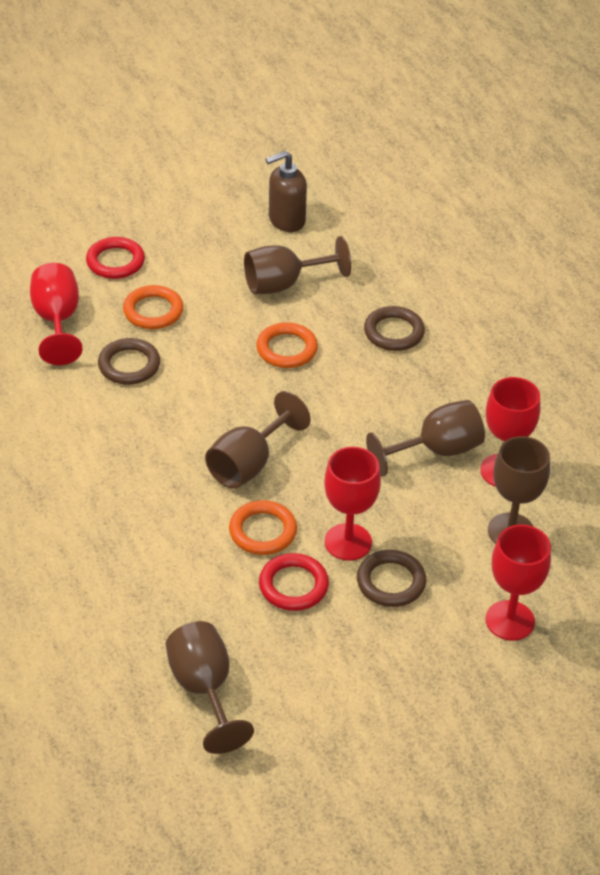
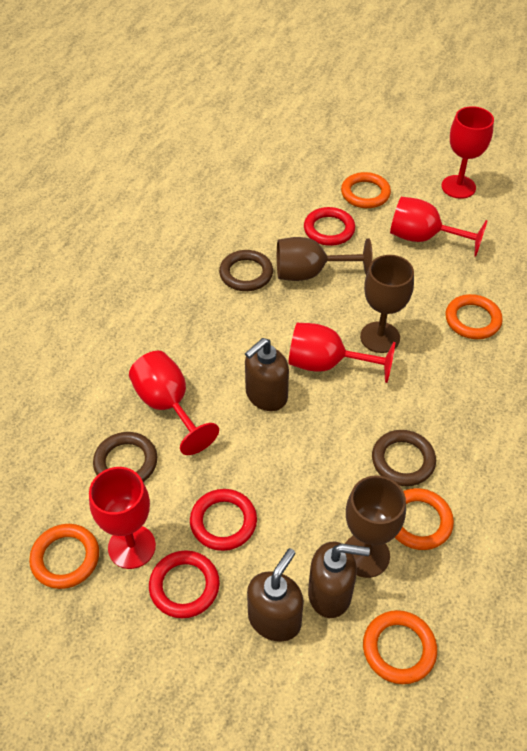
brown goblet: [166,621,254,754] [205,391,311,489] [244,236,351,294] [366,400,485,477] [488,436,550,544] = 5 -> [277,237,373,281] [345,476,406,578] [360,255,414,353] = 3
brown soap dispenser: [265,151,307,232] = 1 -> [245,338,289,411] [247,548,304,642] [308,541,370,618] = 3
orange ring: [123,285,183,329] [229,500,297,555] [256,322,318,368] = 3 -> [29,524,99,589] [341,172,391,208] [363,610,437,684] [395,488,454,550] [445,294,503,339] = 5
red goblet: [30,263,83,365] [324,447,381,561] [480,377,541,487] [486,524,551,641] = 4 -> [89,467,156,569] [129,351,219,455] [288,323,395,383] [390,197,488,257] [441,106,494,199] = 5
red ring: [86,237,145,279] [259,553,329,611] = 2 -> [149,550,220,618] [190,489,257,551] [304,207,355,246] = 3

